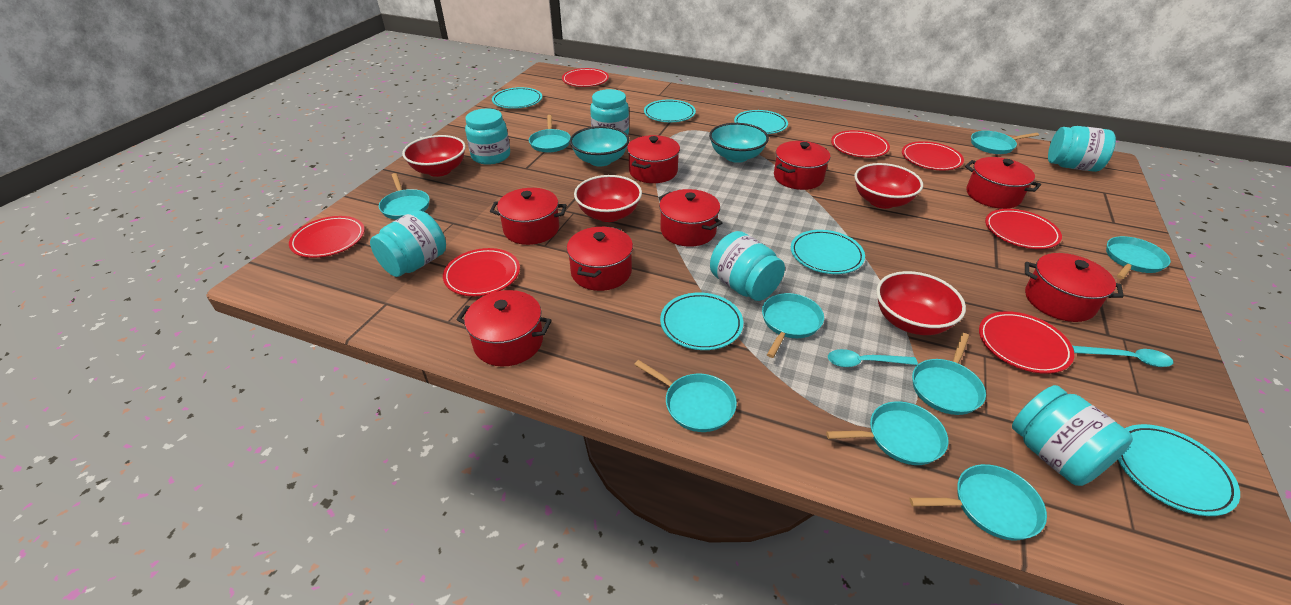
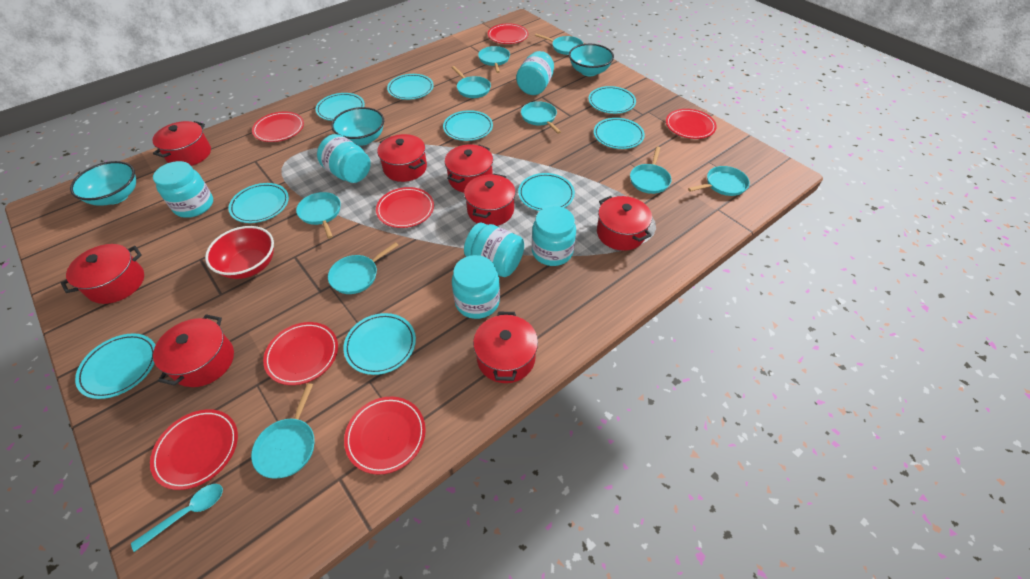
red bowl: [402,135,466,177] [574,175,642,222] [854,163,923,209] [876,271,966,335] = 4 -> [205,226,274,279] = 1
turquoise bowl: [570,126,629,167] [709,123,769,163] = 2 -> [70,161,136,206] [331,107,384,146] [569,44,614,76] = 3
turquoise plate: [492,87,542,109] [644,100,696,122] [660,293,743,350] [734,110,788,134] [791,230,865,274] [1118,424,1240,516] = 6 -> [75,333,156,399] [228,183,289,223] [316,93,365,121] [343,313,416,375] [387,74,434,100] [443,110,493,141] [518,173,575,211] [589,86,636,114] [594,118,645,149] = 9
turquoise spoon: [828,349,918,367] [1072,346,1173,367] = 2 -> [131,484,223,552] = 1

